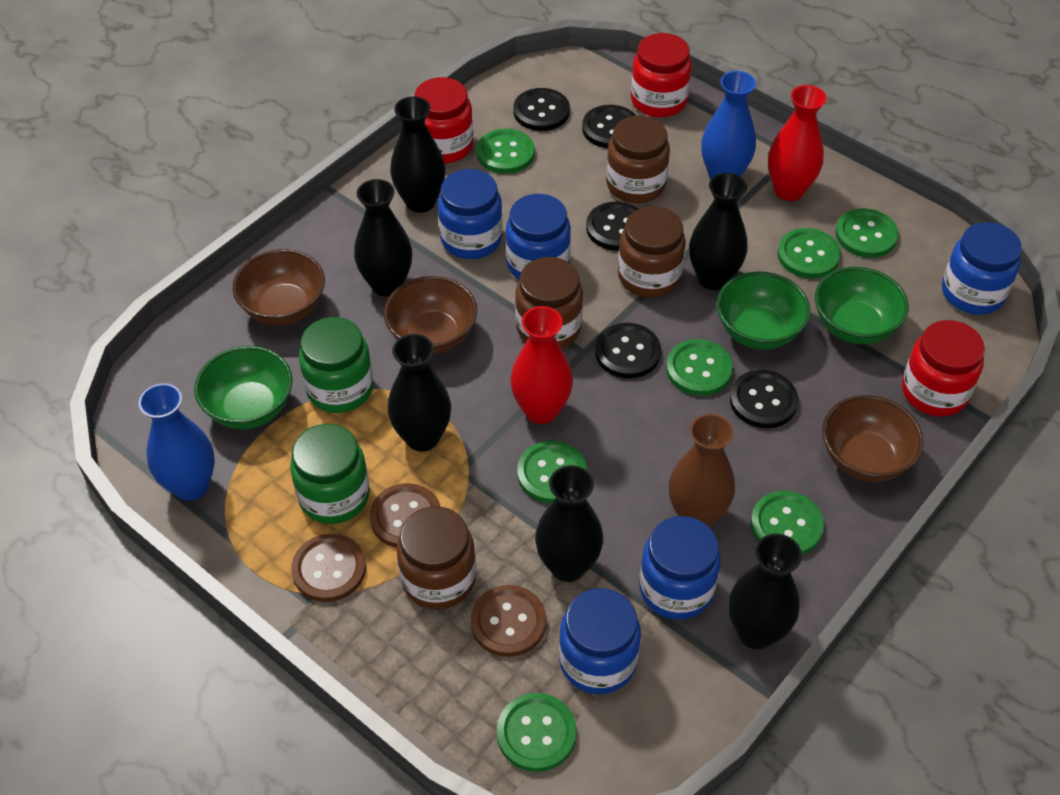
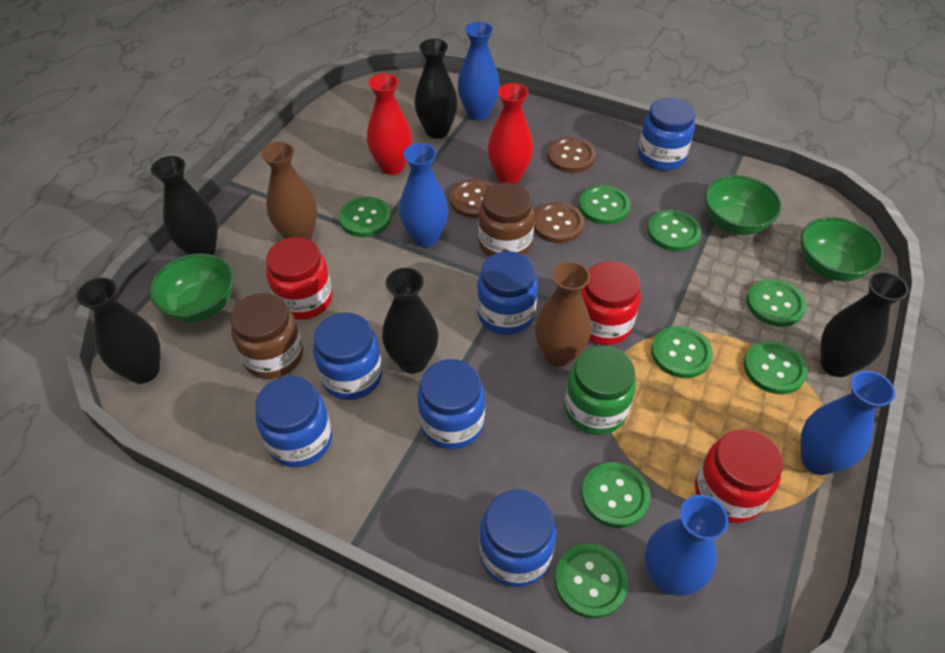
black button: [513,88,570,131] [582,105,636,148] [586,202,638,251] [595,323,661,378] [730,370,798,428] = 5 -> none = 0
black vase: [354,179,412,296] [388,334,451,451] [390,96,446,213] [535,465,603,582] [689,173,748,290] [728,534,802,649] = 6 -> [77,278,161,384] [151,156,218,255] [382,268,438,374] [415,39,458,139] [820,271,909,377] = 5
blue jar: [438,169,503,259] [506,194,571,280] [559,588,641,694] [639,516,721,620] [942,222,1022,315] = 5 -> [255,376,332,467] [313,313,382,400] [417,359,485,449] [477,251,538,335] [479,489,557,587] [638,98,695,171] = 6
blue vase: [139,383,215,501] [701,71,756,180] = 2 -> [399,143,449,247] [458,22,500,121] [645,495,728,596] [800,370,895,475] = 4
brown bowl: [232,249,325,326] [384,276,477,354] [822,395,924,482] = 3 -> none = 0
brown jar: [397,506,476,610] [515,257,583,348] [606,115,670,203] [618,206,686,298] = 4 -> [230,293,303,379] [478,182,535,257] = 2
brown vase: [669,414,735,527] = 1 -> [261,142,317,240] [535,261,591,367] = 2
green button: [477,129,535,174] [497,693,576,772] [517,441,587,503] [666,339,733,396] [751,491,824,555] [777,228,841,279] [835,208,899,258] = 7 -> [339,197,391,237] [555,543,629,619] [579,185,631,225] [581,462,651,528] [647,210,701,251] [651,326,713,378] [744,341,808,394] [746,279,806,327] = 8
green jar: [290,424,370,524] [299,317,374,413] = 2 -> [564,345,636,435] = 1

